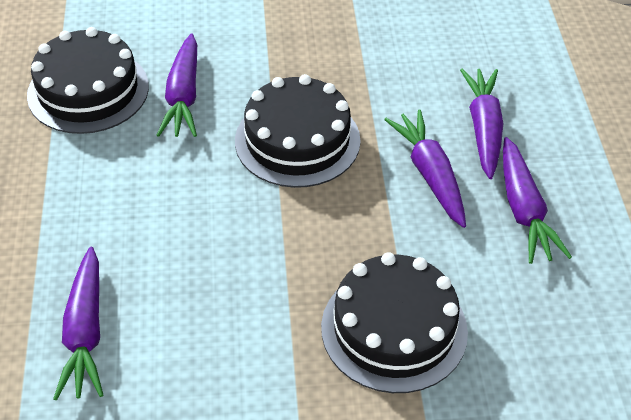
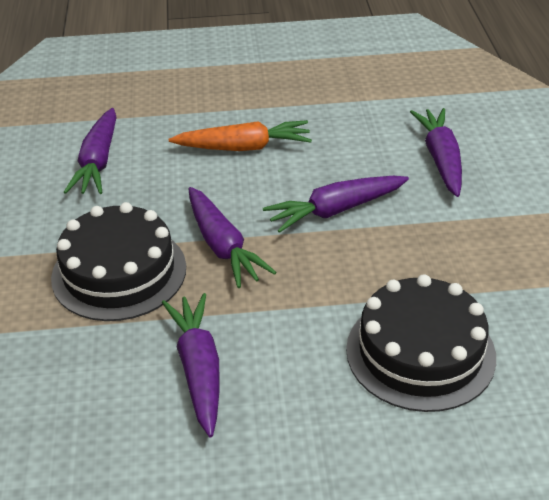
black cake: [27,27,149,134] [235,74,361,188] [321,252,468,393] = 3 -> [51,202,186,321] [346,274,496,412] = 2
orange carrot: none = 0 -> [169,120,312,151] = 1

